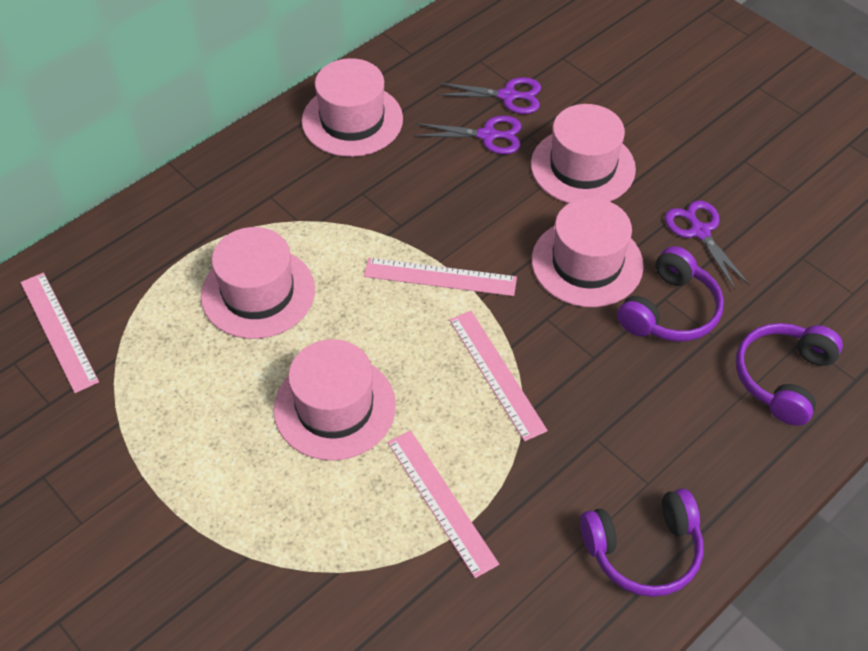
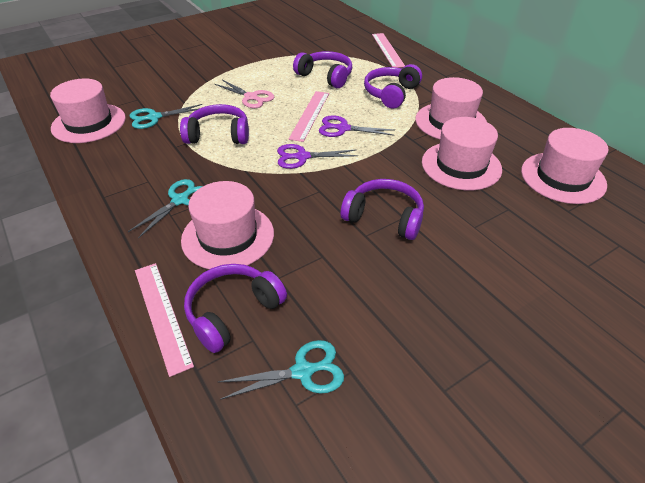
pink ruler: [20,273,99,393] [364,258,517,296] [387,430,499,578] [449,311,548,441] = 4 -> [135,263,194,377] [289,91,329,142] [372,33,405,68] = 3
pink scissors: none = 0 -> [215,80,274,108] = 1
purple headphones: [580,488,703,597] [617,246,724,342] [736,323,843,426] = 3 -> [180,104,249,144] [184,264,287,353] [293,51,352,88] [341,179,424,240] [364,64,422,109] = 5
purple scissors: [414,116,522,154] [437,77,541,114] [665,201,750,290] = 3 -> [277,144,358,169] [319,115,395,137] = 2
turquoise scissors: none = 0 -> [128,179,203,238] [129,104,202,129] [218,340,344,400] = 3

